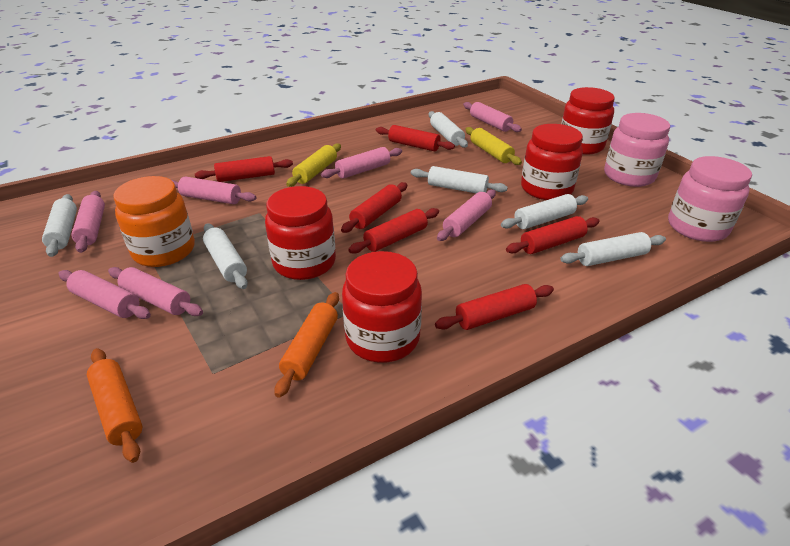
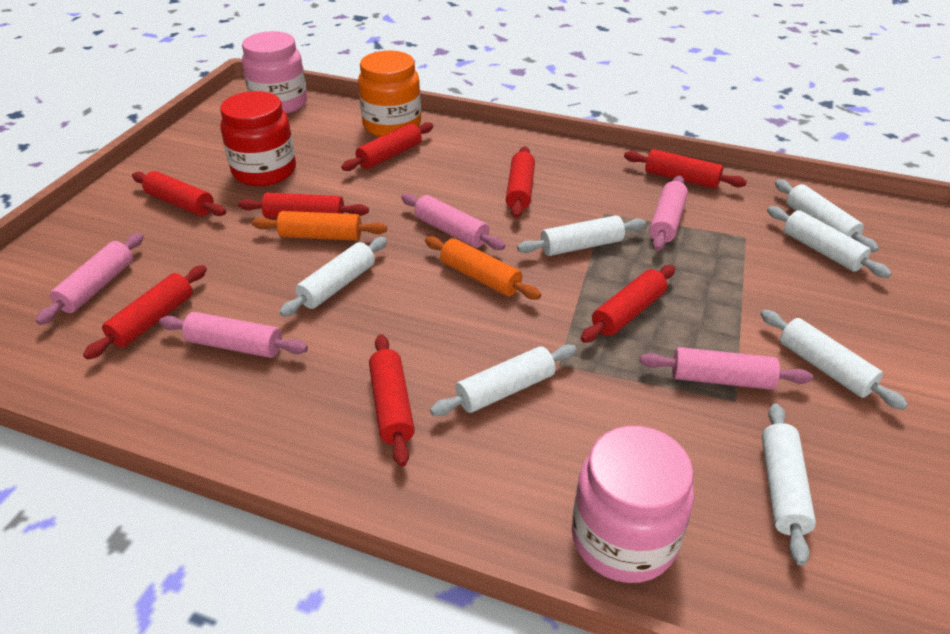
pink rolling pin: [59,270,151,319] [71,191,105,253] [108,267,203,316] [172,177,256,204] [321,147,402,179] [437,190,496,241] [463,102,522,132] = 7 -> [35,233,143,325] [159,312,308,358] [401,194,505,250] [640,347,813,390] [649,175,688,251] = 5
red jar: [265,186,336,280] [342,251,422,363] [521,124,583,200] [561,87,615,155] = 4 -> [220,91,296,186] = 1
red rolling pin: [195,156,293,182] [341,182,407,233] [348,208,439,254] [376,125,455,151] [435,284,554,330] [506,216,599,254] = 6 -> [83,265,207,360] [132,171,226,216] [238,193,369,219] [341,122,433,171] [369,334,415,467] [506,146,535,218] [581,265,675,343] [624,149,747,189] = 8
white rolling pin: [42,194,77,257] [203,223,248,289] [411,166,508,193] [429,111,468,148] [501,194,588,229] [560,232,666,266] = 6 -> [279,237,387,317] [430,345,577,416] [517,215,646,256] [761,310,908,410] [762,403,816,566] [767,206,892,278] [775,179,879,253] = 7
yellow rolling pin: [286,143,341,187] [465,127,522,165] = 2 -> none = 0

